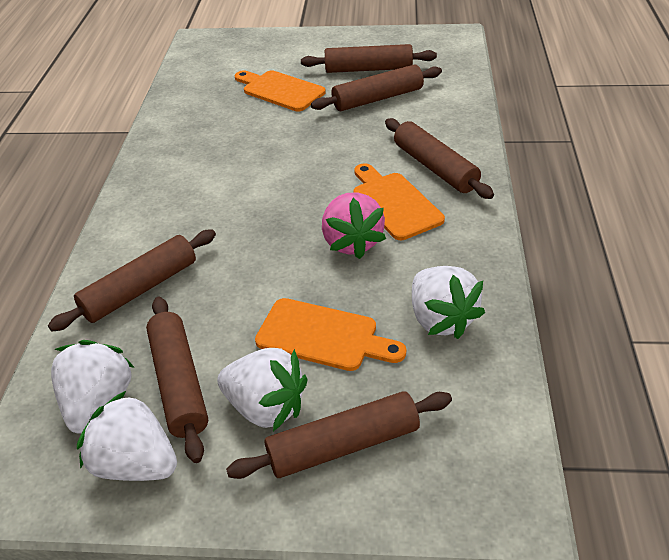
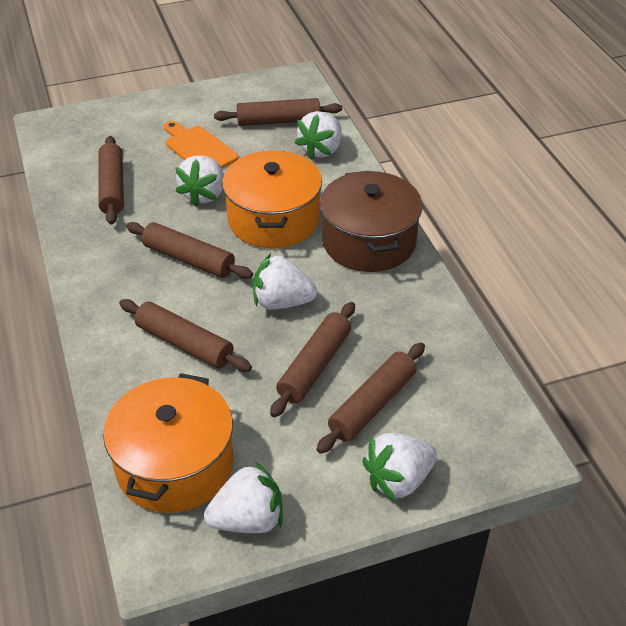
brown pot: none = 0 -> [320,171,422,272] = 1
orange cutting board: [235,70,326,111] [255,298,406,371] [354,163,445,240] = 3 -> [164,121,238,168] = 1
orange pot: none = 0 -> [103,373,233,513] [222,150,322,248] = 2
pink strawberry: [322,192,386,259] = 1 -> none = 0
white strawberry: [51,340,135,434] [77,390,177,481] [217,348,307,431] [412,266,485,339] = 4 -> [175,156,224,207] [204,462,283,533] [253,253,317,310] [295,111,342,160] [362,433,437,502] = 5

